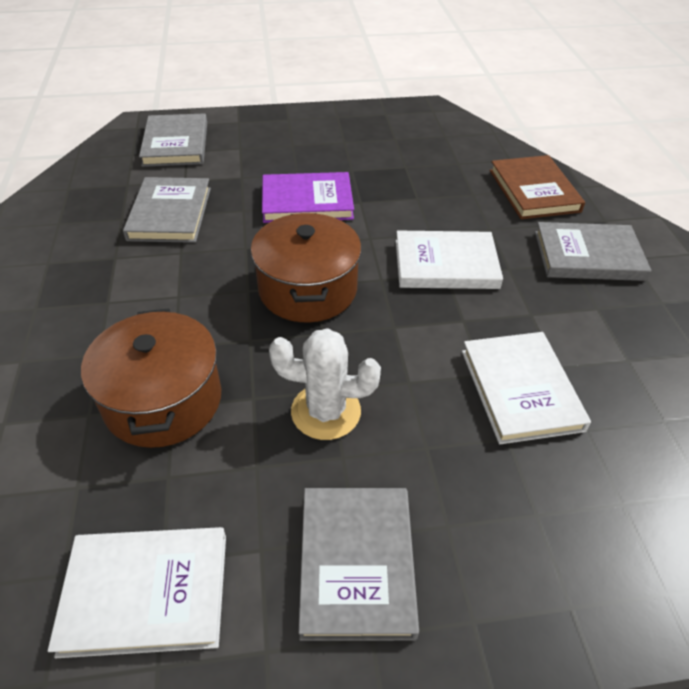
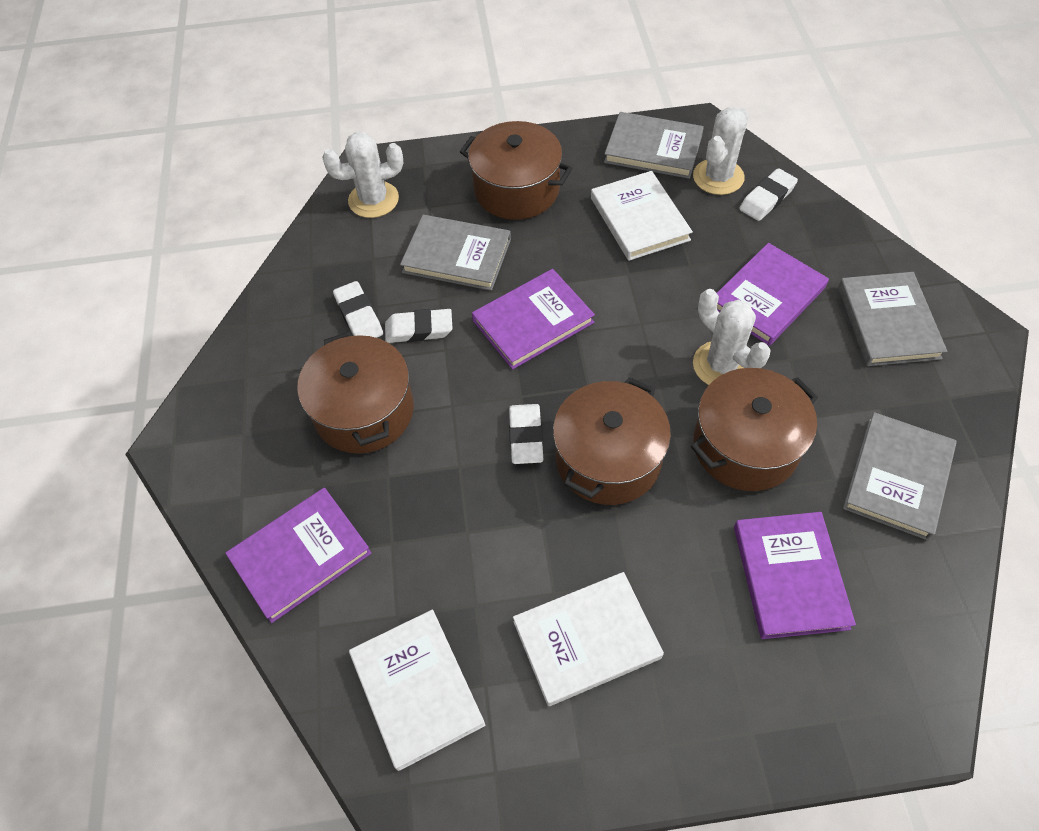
brown book: [490,155,585,219] = 1 -> none = 0
brown pot: [81,308,221,448] [251,213,361,322] = 2 -> [297,331,414,454] [460,121,573,220] [553,377,671,505] [691,368,818,491] = 4
purple book: [262,172,354,223] = 1 -> [226,488,371,623] [472,269,595,370] [717,243,829,346] [734,512,856,639] = 4
white cactus: [269,328,381,440] = 1 -> [322,132,403,218] [693,107,749,195] [693,289,771,385] = 3
white eraser: none = 0 -> [333,281,383,338] [385,309,453,343] [509,404,544,464] [739,168,798,221] = 4

